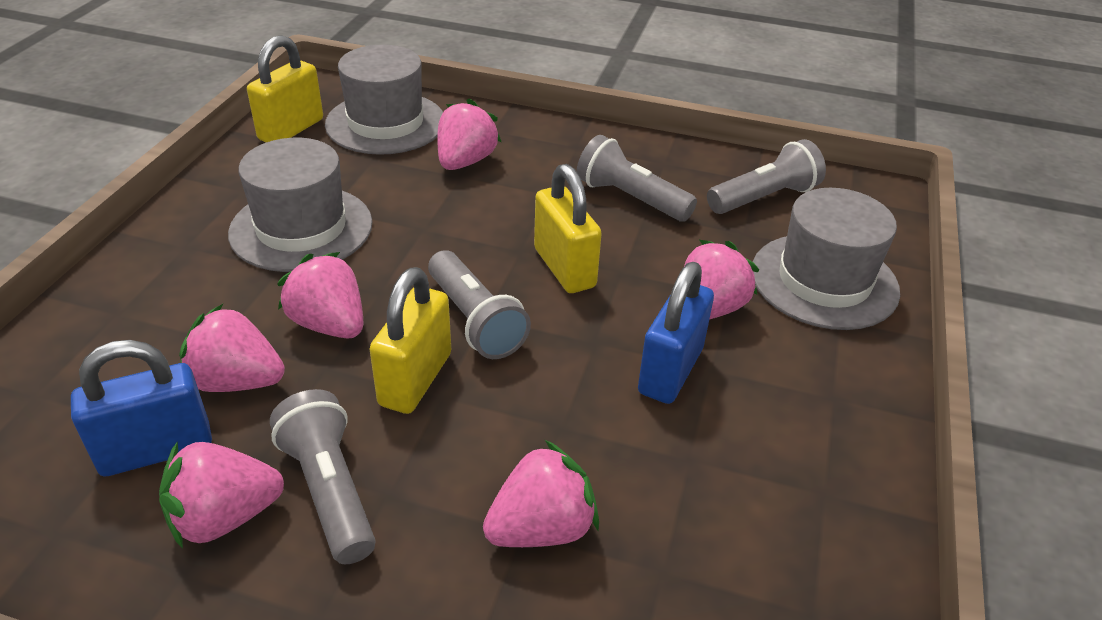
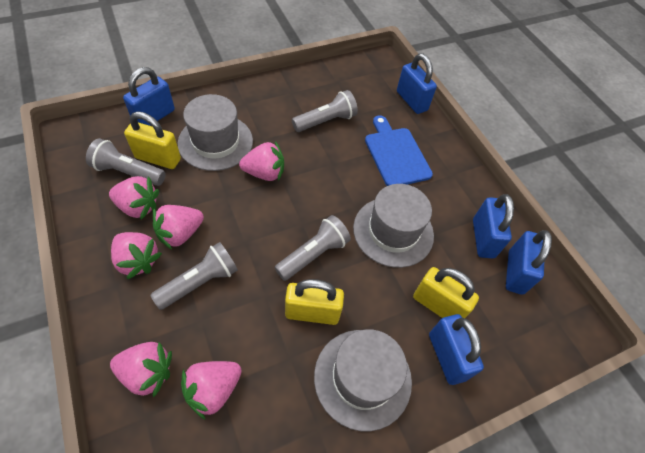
blue cutting board: none = 0 -> [365,115,433,186] = 1
blue padlock: [71,340,212,477] [638,262,714,404] = 2 -> [123,67,175,126] [397,53,437,114] [429,314,484,385] [473,194,514,259] [506,230,552,295] = 5

